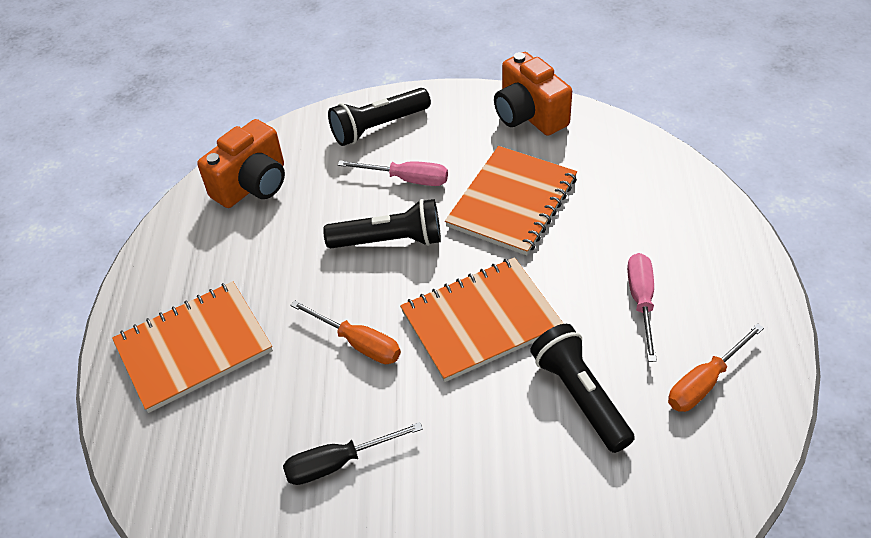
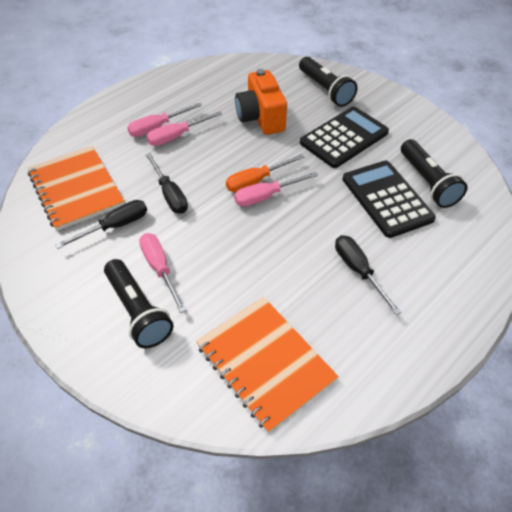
black calculator: none = 0 -> [300,107,389,168] [343,161,436,238] = 2
black screwdriver: [283,422,423,485] = 1 -> [55,200,147,249] [145,153,188,214] [335,235,401,315] = 3
orange camera: [197,119,285,208] [494,52,572,136] = 2 -> [235,69,287,135] = 1
orange notebook: [112,281,273,413] [400,257,564,382] [445,146,577,256] = 3 -> [28,146,124,231] [196,297,339,433] = 2
orange screwdriver: [290,300,401,364] [668,323,764,412] = 2 -> [226,154,304,192] = 1
pink screwdriver: [338,160,448,186] [627,253,657,362] = 2 -> [127,103,202,137] [139,233,186,313] [147,111,222,146] [234,172,318,207] = 4

